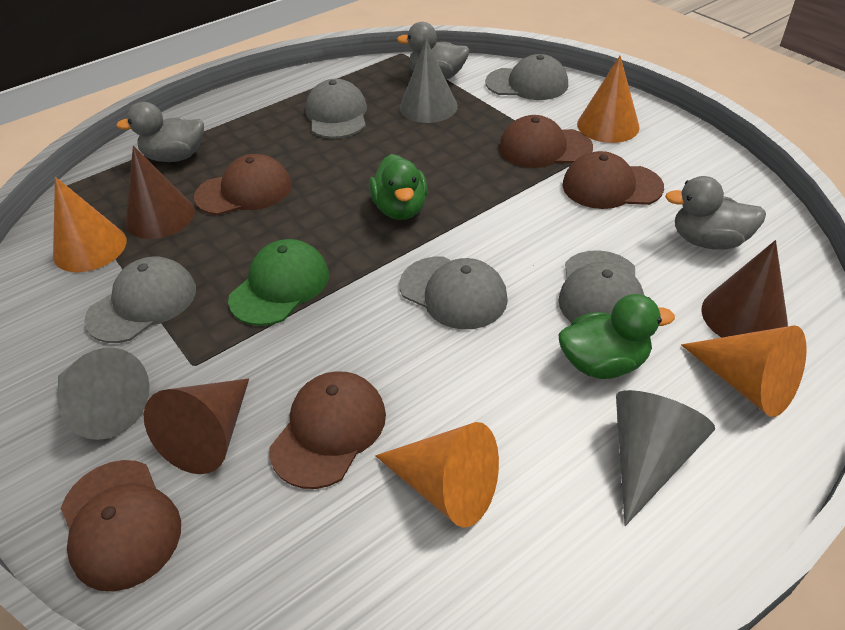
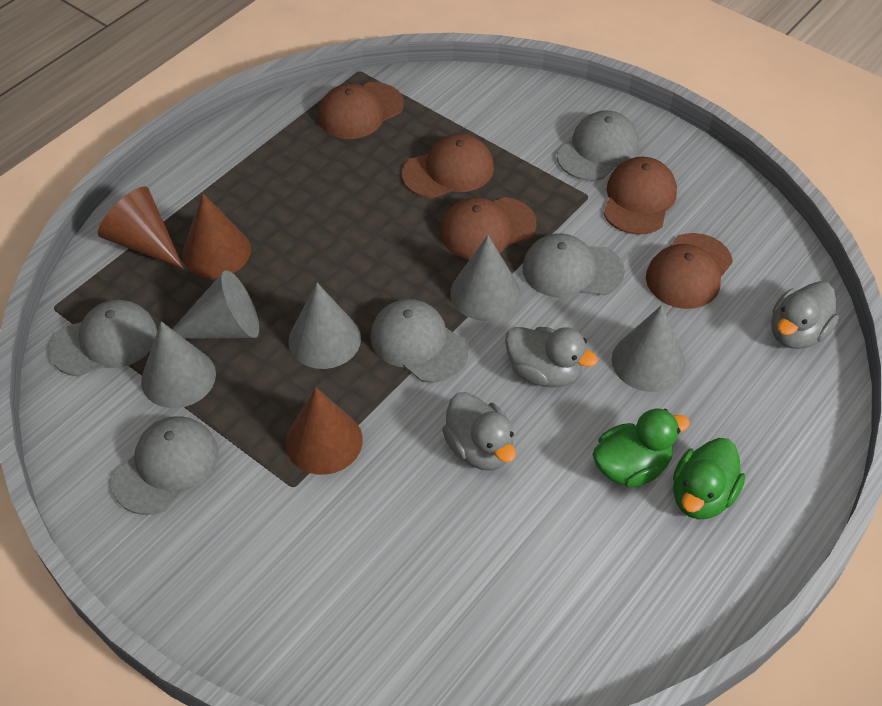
green cap: [228,239,329,326] = 1 -> none = 0
grey cone: [57,348,150,440] [400,39,458,123] [616,390,715,526] = 3 -> [141,321,216,408] [172,270,259,339] [288,283,361,369] [450,235,521,321] [612,305,686,392] = 5
orange cone: [53,177,126,272] [375,422,499,528] [577,56,640,143] [681,325,807,417] = 4 -> none = 0

